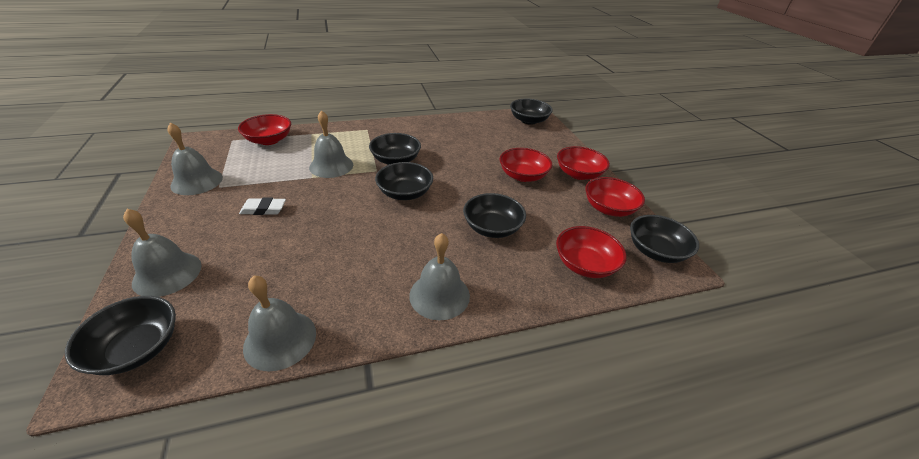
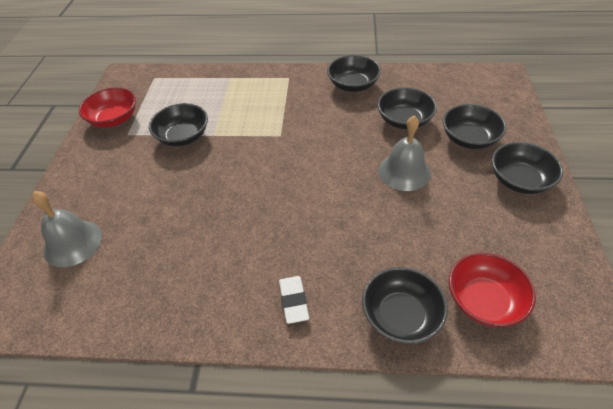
grey bell: [123,209,202,297] [167,122,223,195] [243,276,316,371] [309,110,353,178] [409,233,470,320] = 5 -> [32,191,102,267] [378,116,431,191] = 2
red bowl: [238,114,291,145] [500,148,552,182] [556,226,627,278] [557,146,610,180] [585,177,645,217] = 5 -> [79,87,136,128] [449,253,536,327] = 2

